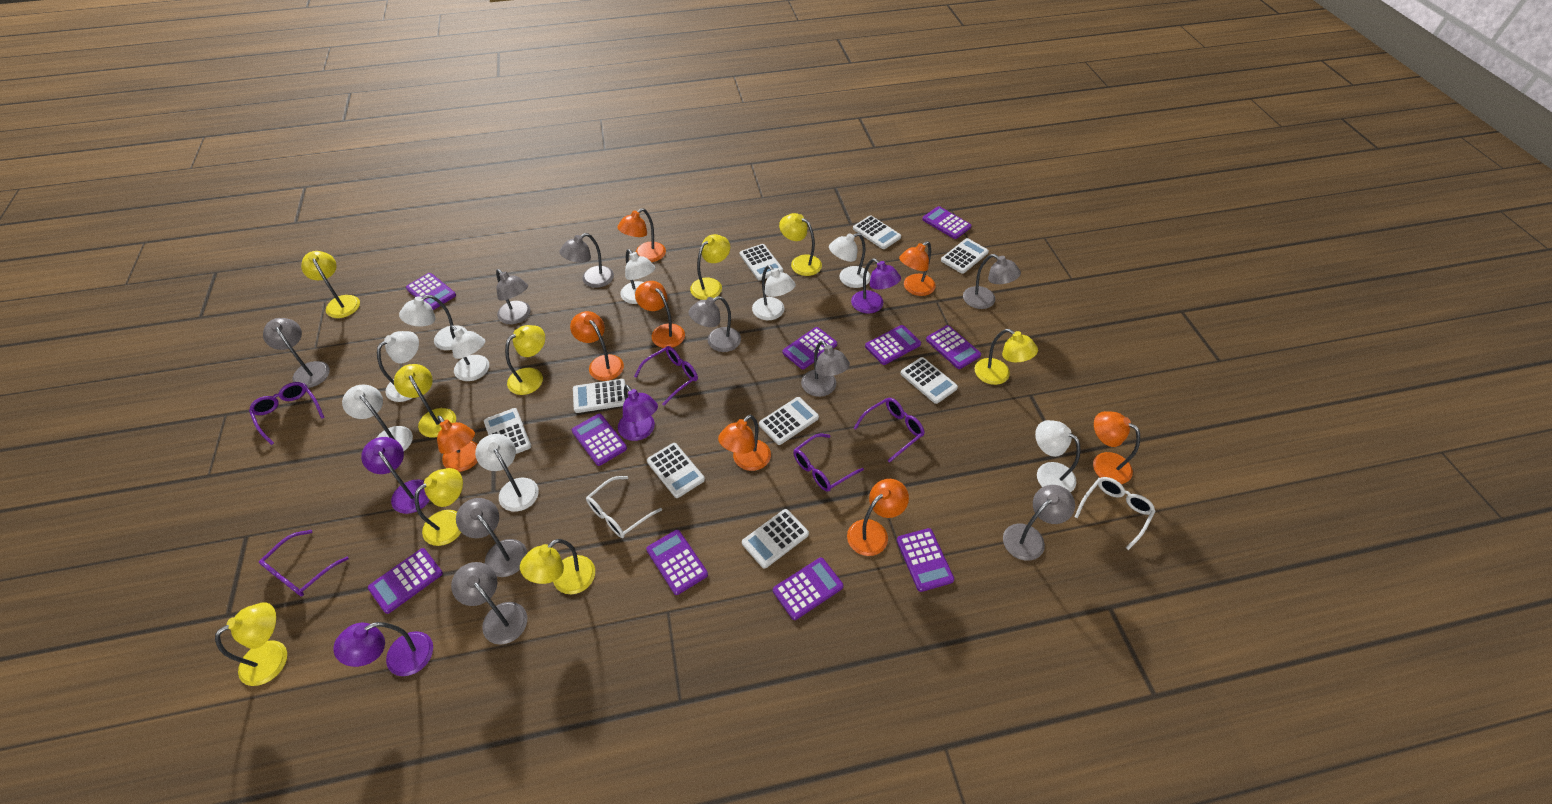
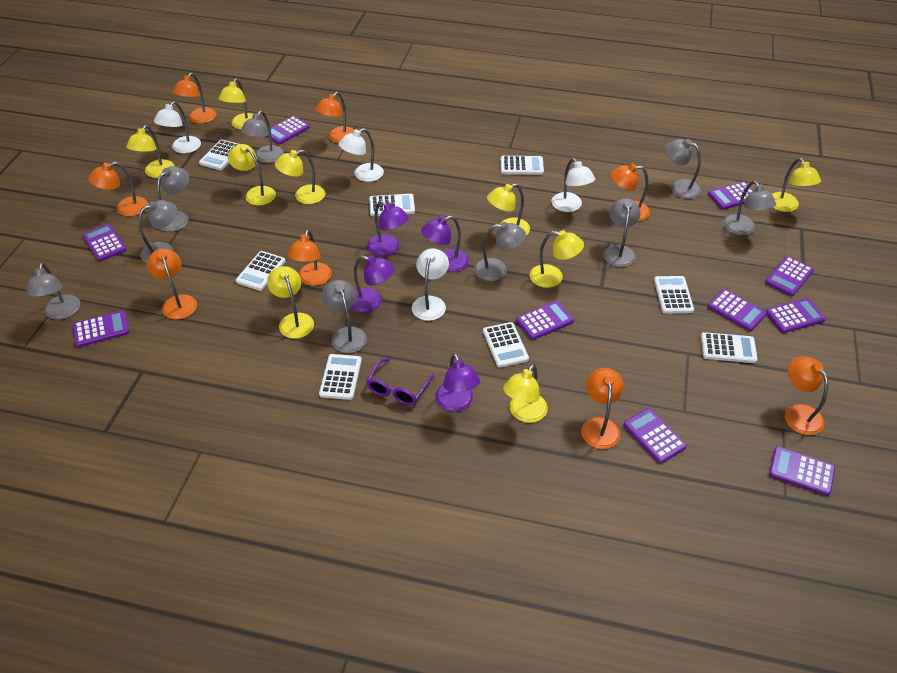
purple glasses: [249,382,325,445] [259,530,349,596] [634,346,698,406] [793,434,864,492] [854,398,925,463] = 5 -> [366,358,435,405] = 1
white calculator: [484,408,531,454] [573,379,626,413] [647,443,705,498] [740,244,783,281] [742,509,809,569] [759,397,819,445] [853,216,901,249] [900,357,958,404] [941,238,989,274] = 9 -> [199,139,239,170] [236,251,286,291] [319,354,362,400] [369,194,415,216] [483,322,529,368] [501,156,544,175] [654,276,694,314] [701,332,758,363] = 8
white glasses: [586,476,662,538] [1075,477,1155,550] = 2 -> none = 0
white lamp: [342,385,413,451] [377,331,419,402] [399,295,467,350] [450,325,489,381] [475,434,539,512] [620,249,655,304] [752,265,796,320] [829,233,871,288] [1035,420,1081,493] = 9 -> [154,101,201,153] [339,128,384,182] [412,248,449,321] [551,158,595,212] = 4

